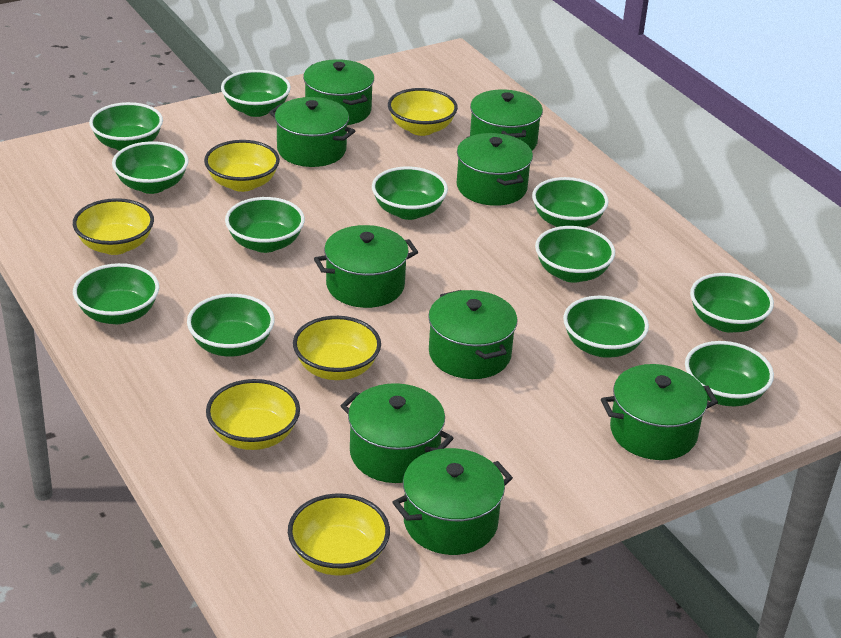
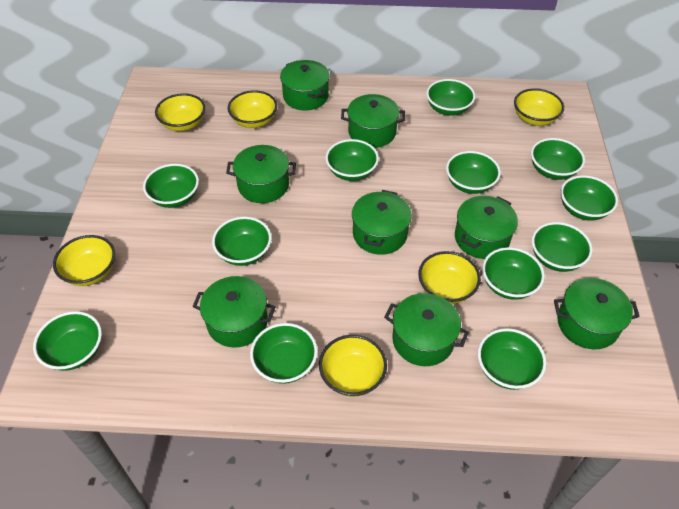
green pot: [269,97,355,167] [303,59,374,125] [314,225,418,308] [341,383,454,483] [392,448,513,555] [428,290,518,379] [457,133,533,206] [470,90,543,151] [601,364,718,460] = 9 -> [192,276,276,348] [226,145,296,203] [280,60,330,111] [341,94,405,148] [352,190,412,255] [384,293,469,366] [455,196,518,259] [554,278,640,349] = 8

